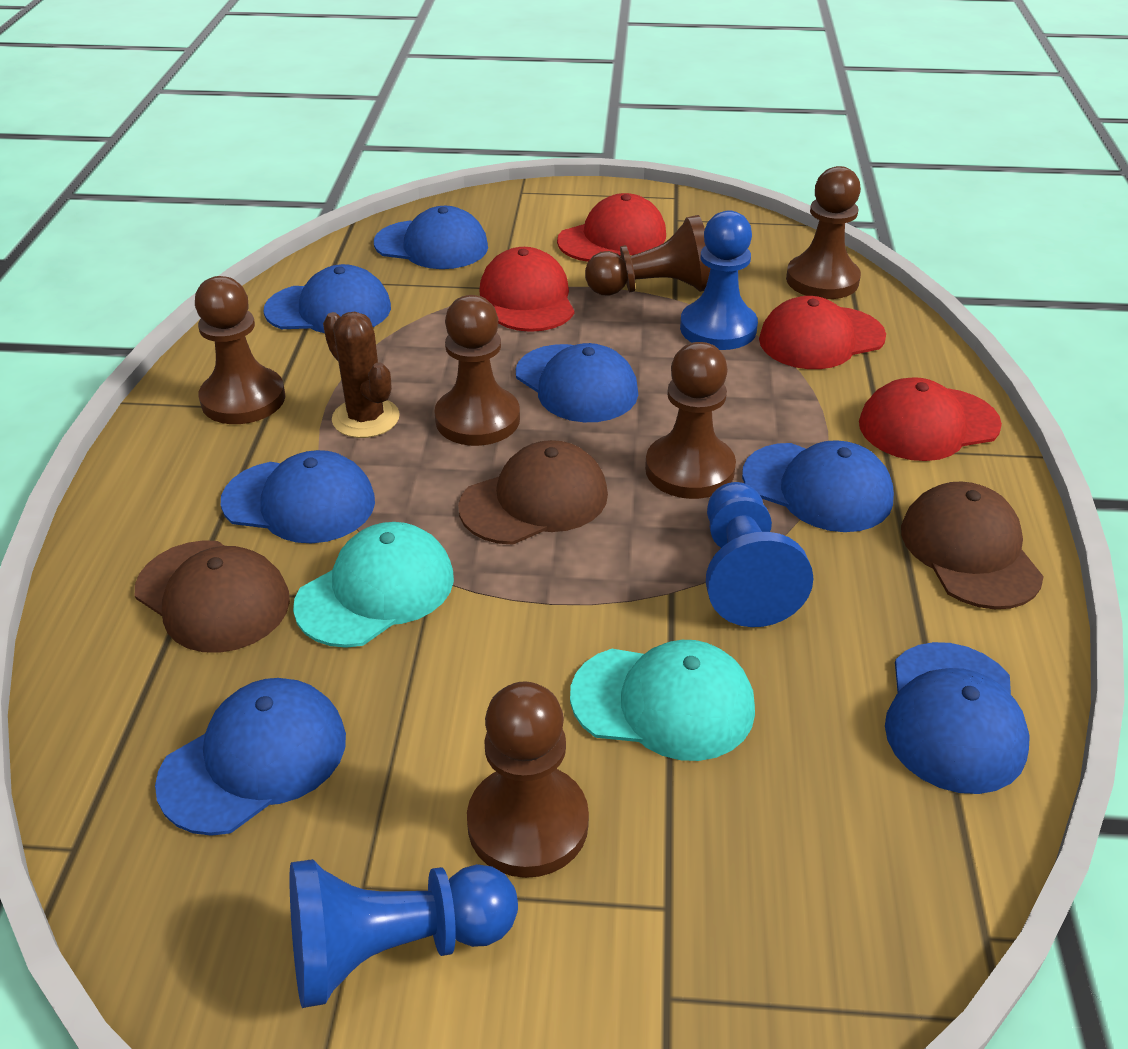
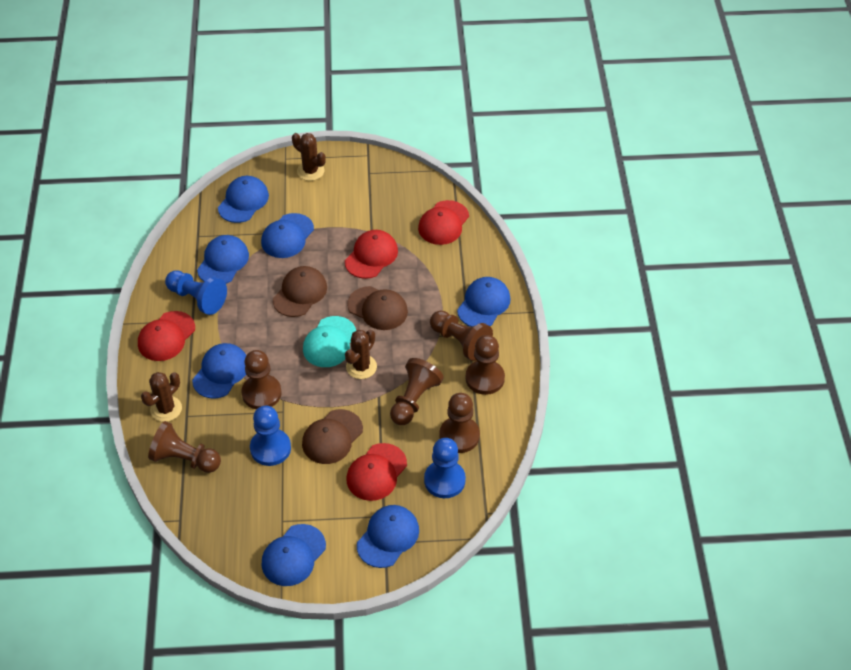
brown cactus: [323,312,400,438] = 1 -> [141,372,182,422] [292,133,326,181] [345,330,377,379] = 3
turquoise cap: [293,522,454,648] [570,640,755,761] = 2 -> [303,316,356,367] = 1

